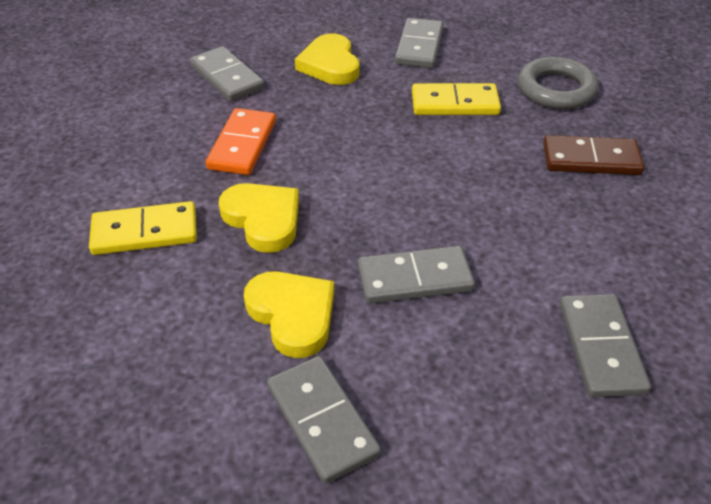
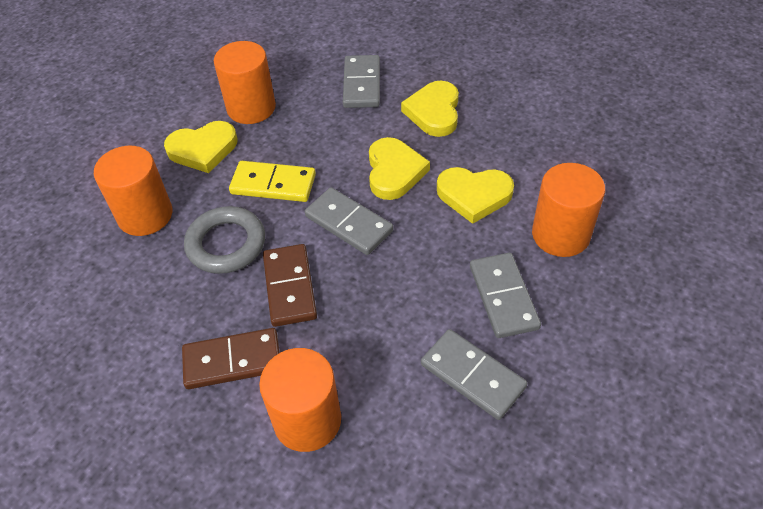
brown domino: [543,135,644,175] = 1 -> [182,328,280,389] [263,244,317,327] = 2
grey domino: [190,46,265,102] [267,356,381,484] [358,246,475,304] [395,18,443,68] [560,294,651,397] = 5 -> [305,187,393,255] [343,55,380,108] [421,329,527,420] [470,253,541,338] = 4
orange cylinder: none = 0 -> [94,146,172,236] [214,41,276,124] [259,348,341,452] [532,163,605,257] = 4
orange domino: [206,108,276,175] = 1 -> none = 0
yellow domino: [89,201,197,255] [412,83,501,115] = 2 -> [229,161,316,202] = 1
yellow heart: [219,183,299,253] [244,271,334,358] [295,33,359,85] = 3 -> [164,121,237,173] [369,137,430,200] [401,81,459,137] [437,167,514,224] = 4

